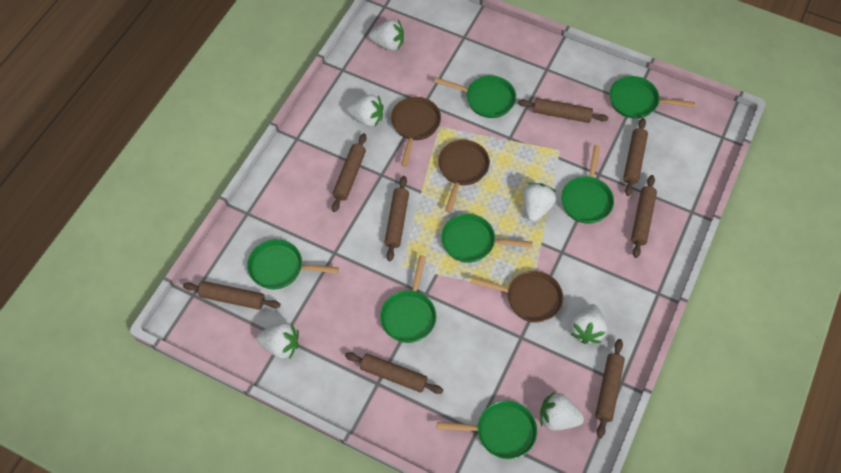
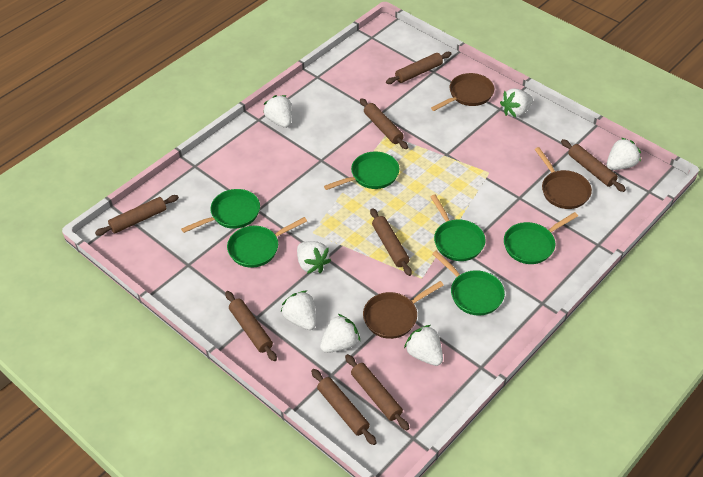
green pan: [247,239,339,289] [380,255,436,343] [434,75,516,118] [437,401,537,459] [441,214,532,263] [561,145,614,224] [610,76,695,119] = 7 -> [181,189,260,233] [227,217,307,268] [324,152,399,190] [430,195,486,261] [432,250,505,316] [504,212,578,264] = 6
white strawberry: [257,322,299,360] [347,94,383,127] [369,20,404,51] [523,183,556,222] [540,392,584,431] [570,304,607,344] = 6 -> [263,95,292,128] [281,291,316,330] [297,241,331,274] [320,314,360,353] [404,325,443,366] [500,88,533,118] [607,137,641,170] = 7

